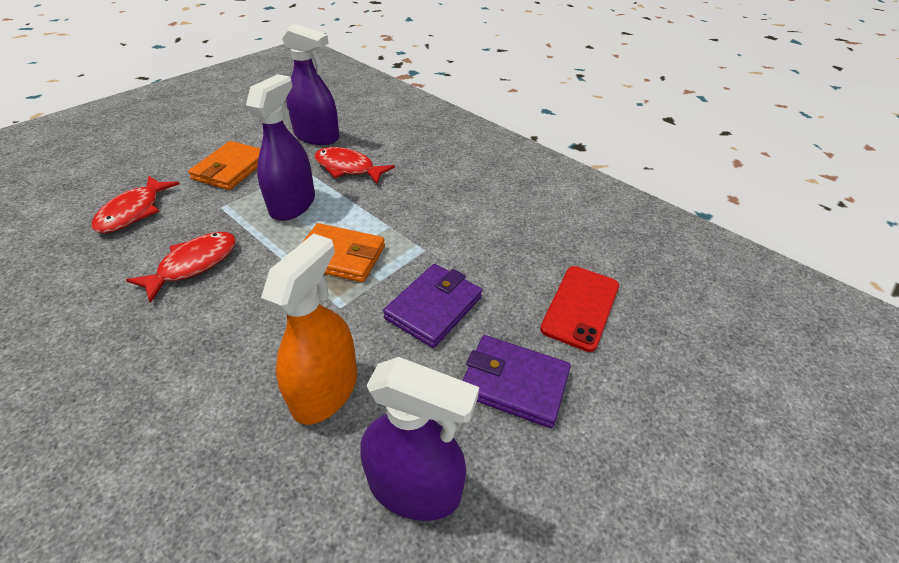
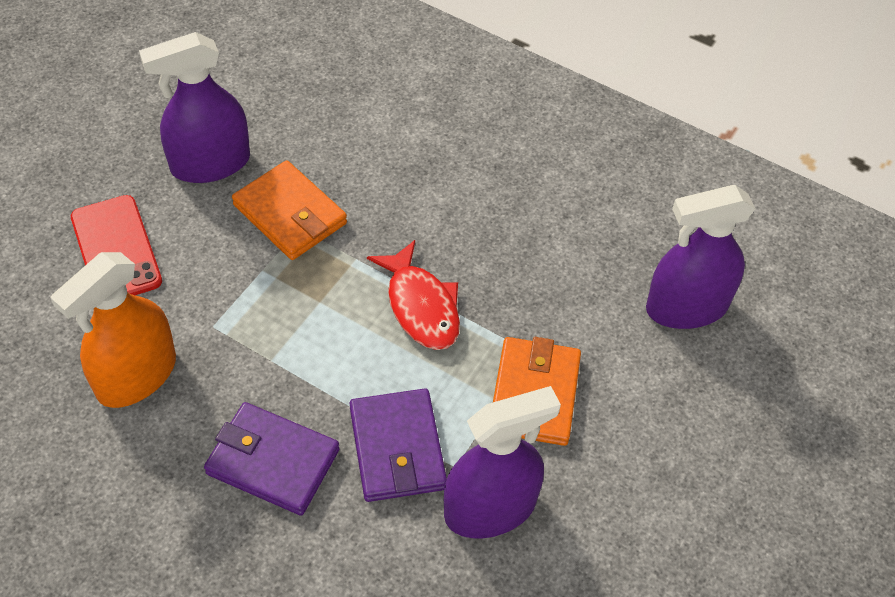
red fish: [91,175,180,233] [126,232,236,303] [314,147,395,184] = 3 -> [367,240,460,350] = 1

